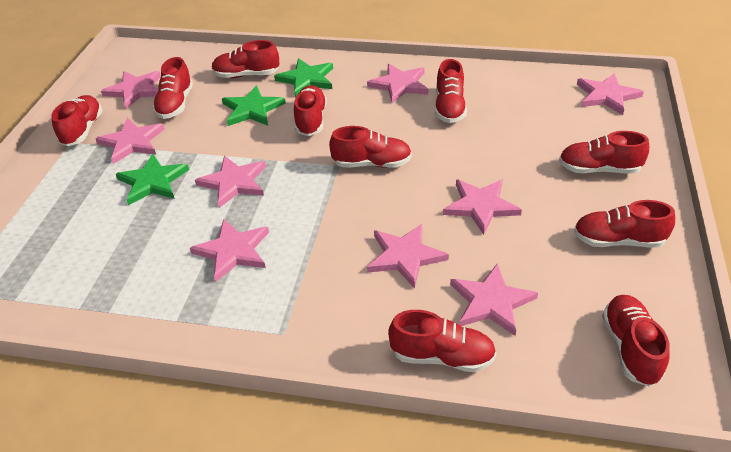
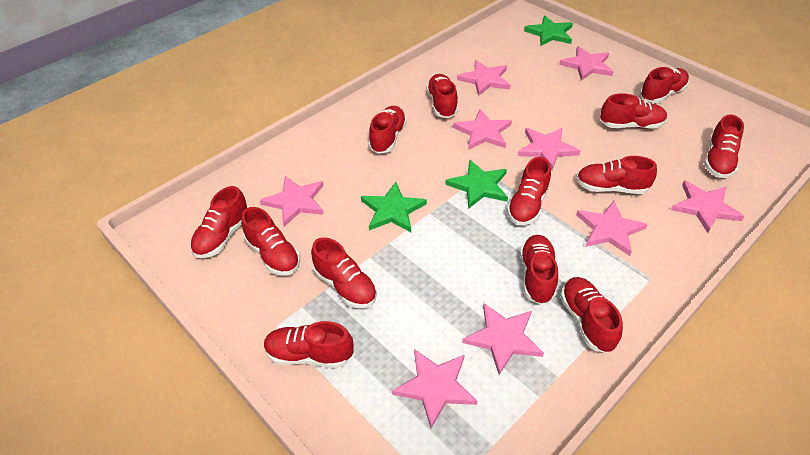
red shoe: [51,95,103,146] [153,57,193,119] [212,40,279,78] [294,85,327,136] [329,126,412,168] [388,310,496,372] [435,59,467,123] [559,131,649,174] [574,200,675,248] [602,295,670,386] = 10 -> [190,186,247,258] [241,207,300,276] [264,321,354,368] [311,237,377,308] [368,106,407,154] [426,74,458,118] [507,157,551,225] [520,235,558,305] [560,277,623,353] [576,156,657,194] [600,93,667,129] [640,67,689,103] [704,114,744,178] = 13

